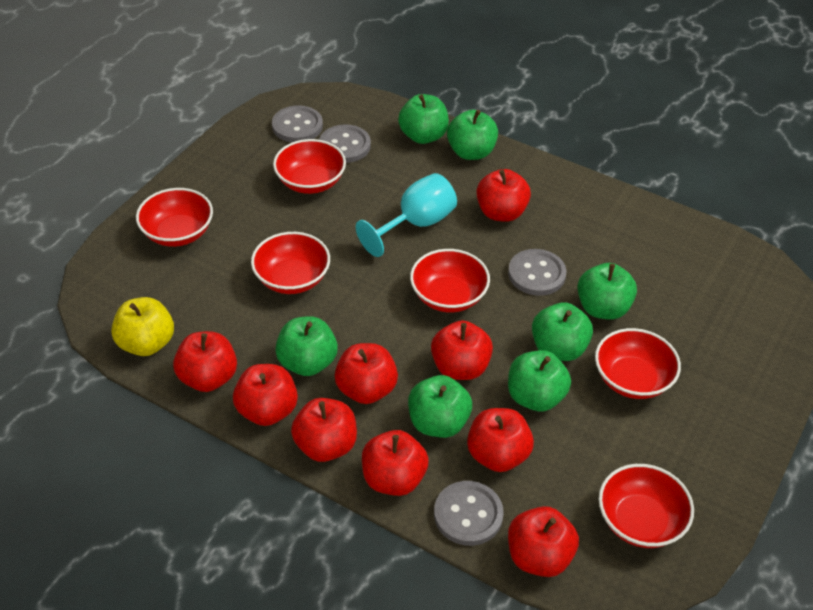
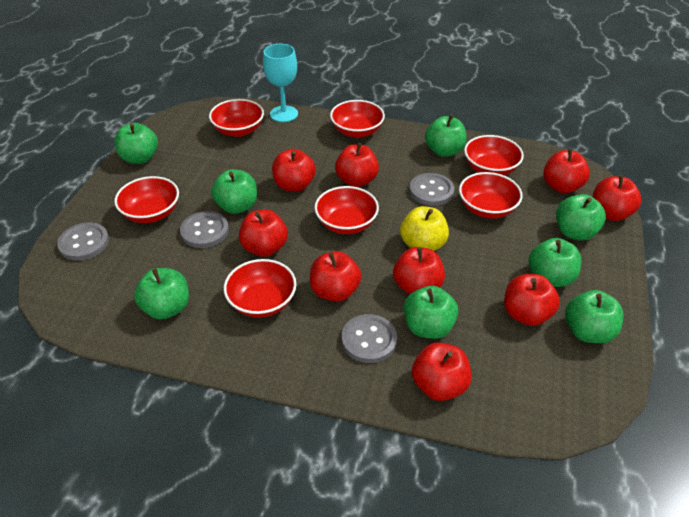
green apple: [275,316,338,376] [398,94,449,144] [408,375,472,438] [447,110,498,160] [508,350,571,412] [532,302,593,361] [577,263,637,320] = 7 -> [115,123,158,164] [134,268,189,320] [211,169,257,214] [403,286,458,339] [425,115,467,157] [529,238,582,287] [556,194,606,240] [565,290,623,343] = 8
red bowl: [136,188,213,247] [251,232,330,294] [273,139,346,194] [410,249,490,313] [595,328,681,399] [599,464,694,548] = 6 -> [114,176,179,223] [209,99,264,137] [224,259,297,318] [314,186,379,234] [330,100,385,138] [459,172,523,219] [464,135,524,176] = 7

